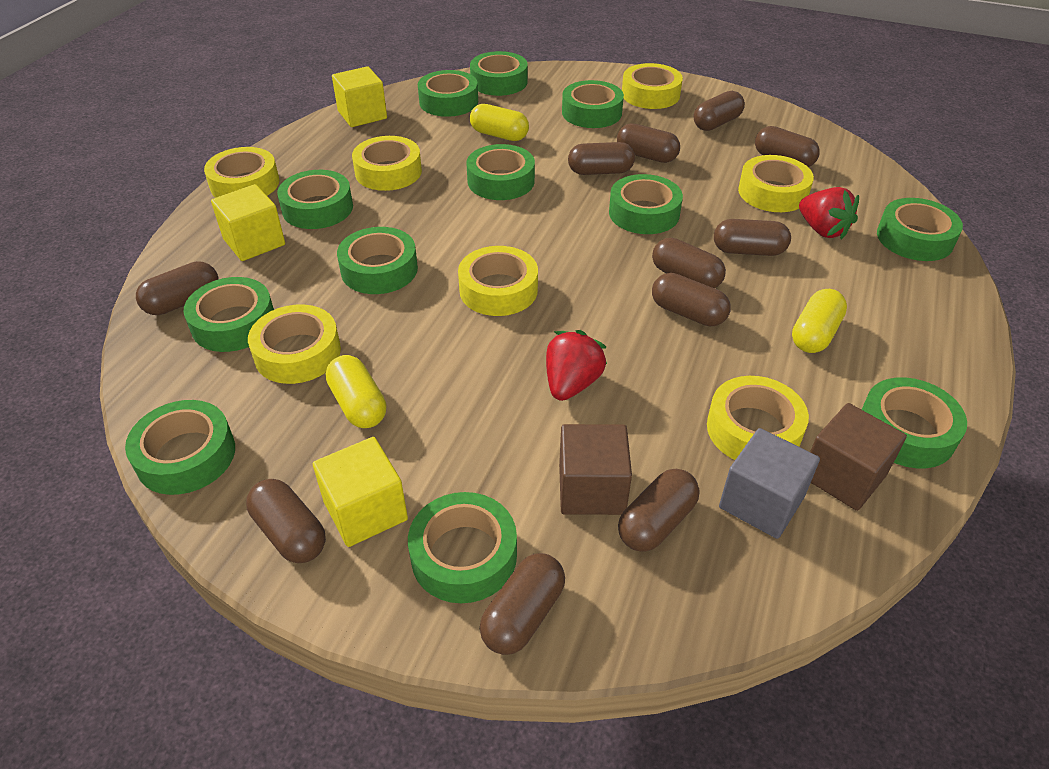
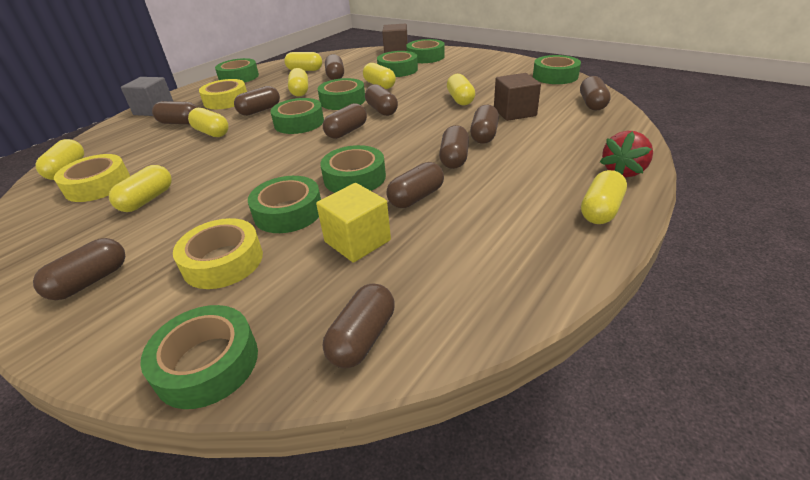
green tape: [125,400,235,495] [184,277,274,352] [277,170,353,229] [337,227,418,294] [408,492,517,603] [418,70,478,117] [466,144,535,200] [470,51,528,96] [562,80,624,128] [609,174,683,234] [862,377,967,468] [877,198,963,261] = 12 -> [140,305,258,409] [215,58,259,83] [248,176,321,233] [270,98,324,134] [318,78,366,110] [320,145,386,193] [377,51,418,77] [406,39,445,63] [533,55,581,84] = 9
red strawberry: [546,330,607,401] [799,187,859,240] = 2 -> [600,131,653,177] = 1
yellow capsule: [326,355,386,428] [470,104,529,141] [792,289,847,353] = 3 -> [36,139,84,180] [109,165,172,212] [188,108,229,137] [284,52,322,71] [288,68,308,97] [363,63,396,89] [447,74,475,105] [581,170,627,224] = 8
yellow cube: [211,184,285,261] [313,437,408,547] [332,66,387,127] = 3 -> [316,183,391,263] = 1
yellow tape: [204,147,279,198] [248,304,341,384] [352,136,422,191] [458,246,538,316] [622,63,683,109] [707,376,809,460] [738,155,814,212] = 7 -> [54,154,130,202] [173,218,263,289] [199,79,247,109] = 3

